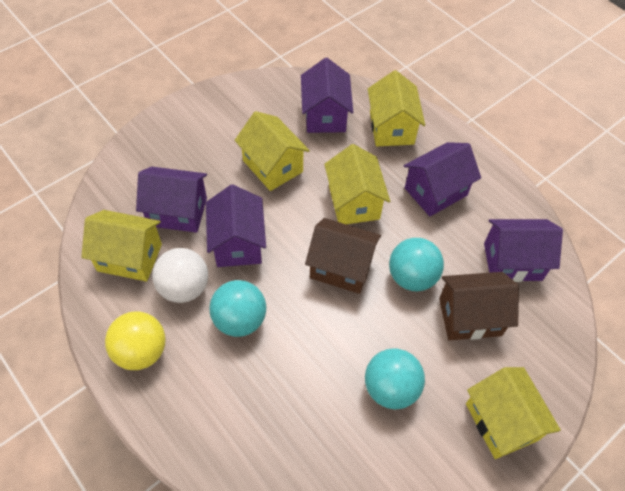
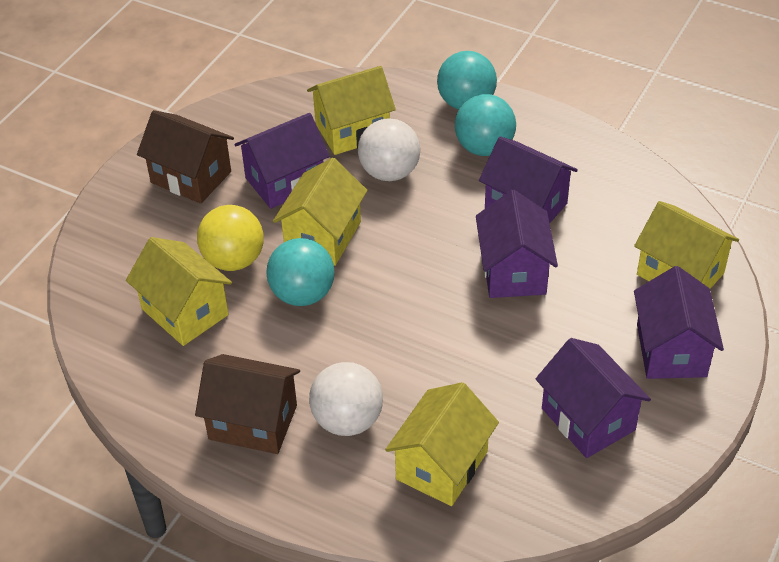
white ball: [152,248,208,303] = 1 -> [309,362,383,436] [358,118,420,181] = 2

